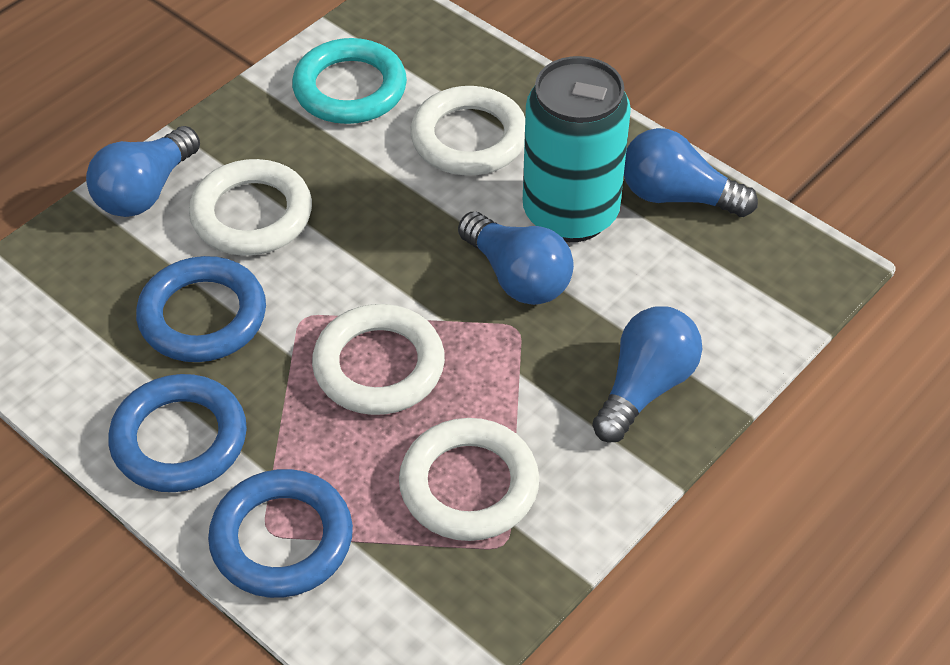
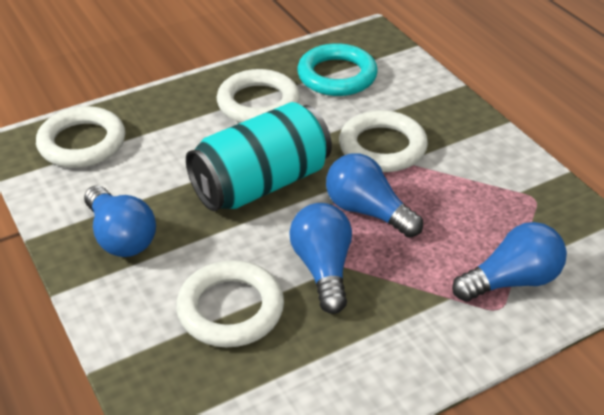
blue ring: [108,374,247,492] [136,256,266,362] [208,469,353,598] = 3 -> none = 0

